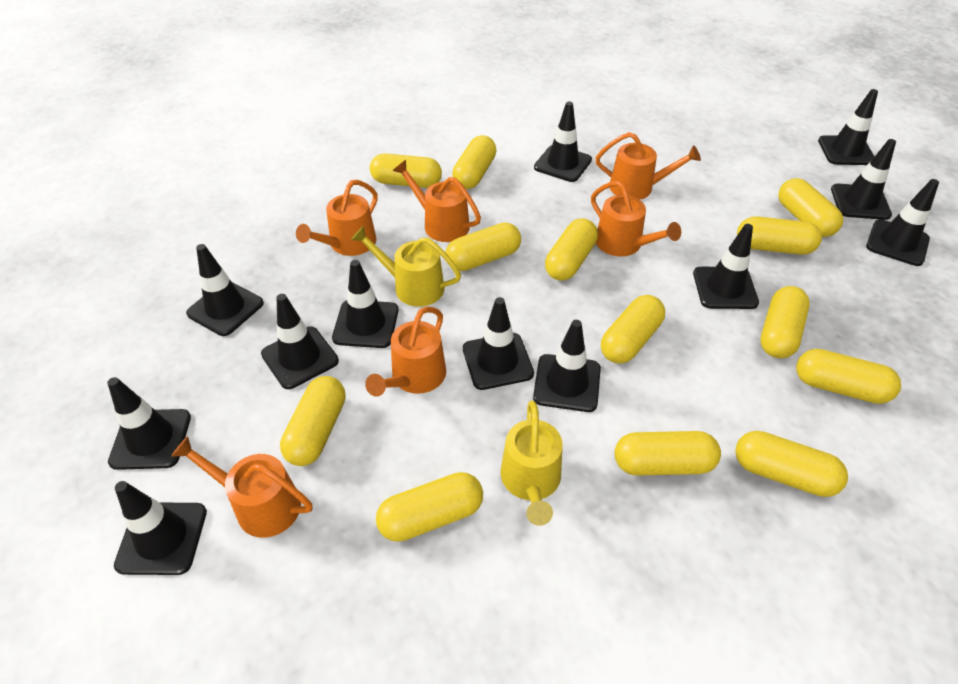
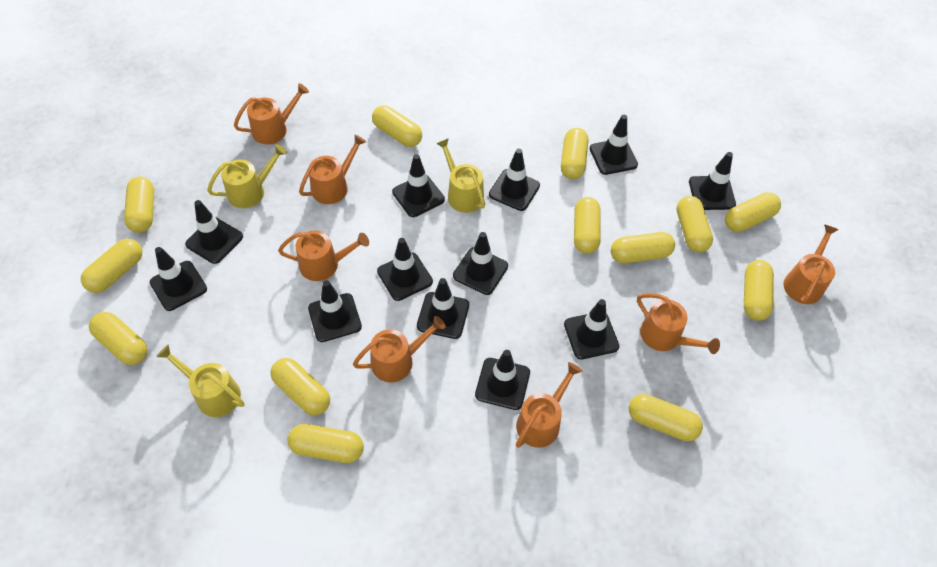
orange watering can: [171,436,312,538] [296,180,378,256] [365,307,446,397] [393,160,481,242] [591,181,681,257] [596,132,701,200] = 6 -> [234,83,309,144] [278,231,369,281] [299,134,366,204] [353,316,446,382] [516,362,582,448] [637,293,720,354] [783,224,839,304] = 7
yellow watering can: [351,226,461,307] [501,401,563,526] = 2 -> [157,344,244,417] [207,144,287,208] [436,138,485,213] = 3

